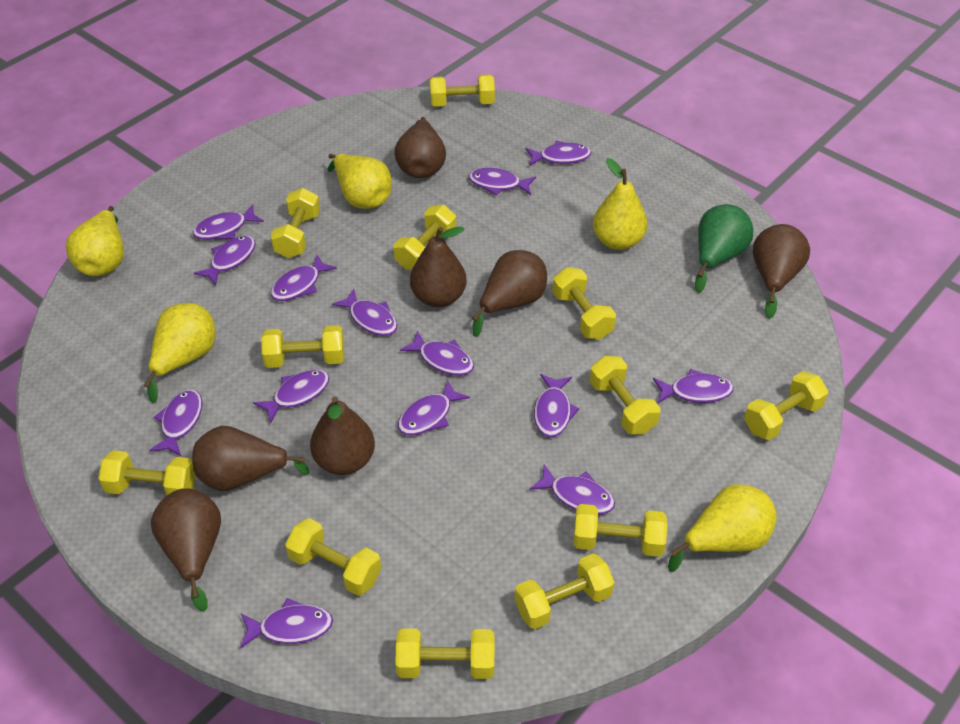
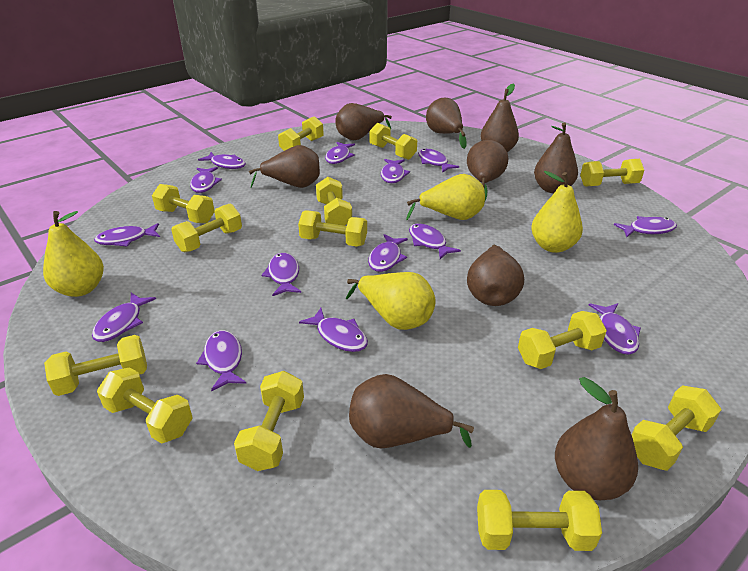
brown pear: [151,489,221,612] [192,426,309,491] [310,396,375,475] [395,117,446,178] [410,227,467,307] [472,250,547,337] [753,224,810,319] = 7 -> [249,145,320,188] [335,103,392,140] [349,374,474,449] [426,98,467,149] [467,140,508,201] [467,244,524,306] [481,84,519,152] [534,123,578,193] [555,377,638,500] = 9
green pear: [695,204,753,293] = 1 -> none = 0
yellow dumbbell: [98,450,196,495] [261,325,344,368] [270,188,320,258] [285,518,381,596] [394,205,456,270] [395,628,494,679] [430,74,495,107] [515,554,614,629] [552,267,616,339] [573,504,667,557] [589,356,661,434] [744,371,828,440] = 12 -> [44,335,147,396] [97,367,193,444] [152,184,215,223] [171,204,242,252] [234,371,304,471] [278,116,324,151] [298,211,367,247] [316,177,352,226] [369,123,417,160] [477,490,602,551] [518,311,607,369] [580,159,644,187] [632,385,722,471] = 13
yellow pear: [66,206,124,276] [144,303,215,403] [328,154,392,209] [593,158,647,250] [668,484,777,572] = 5 -> [43,211,104,297] [346,272,436,330] [406,174,485,220] [531,171,583,253] = 4

